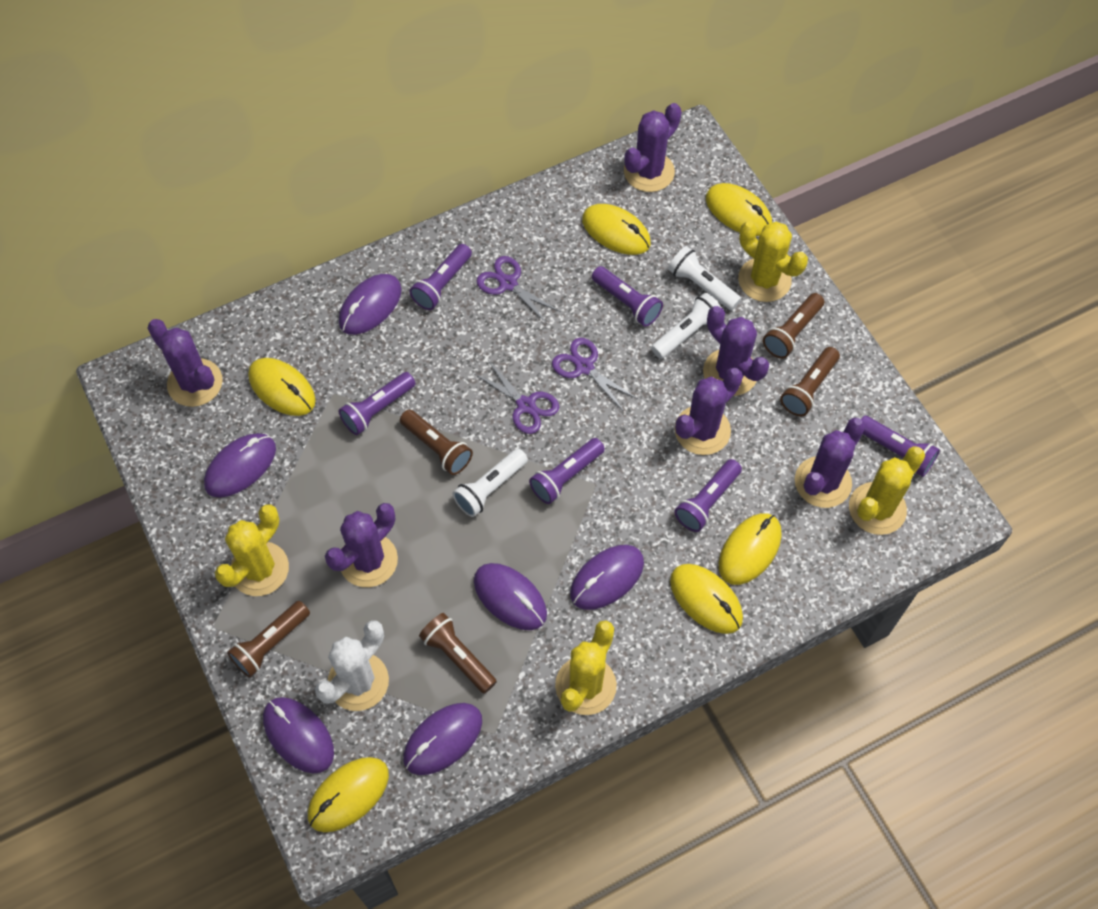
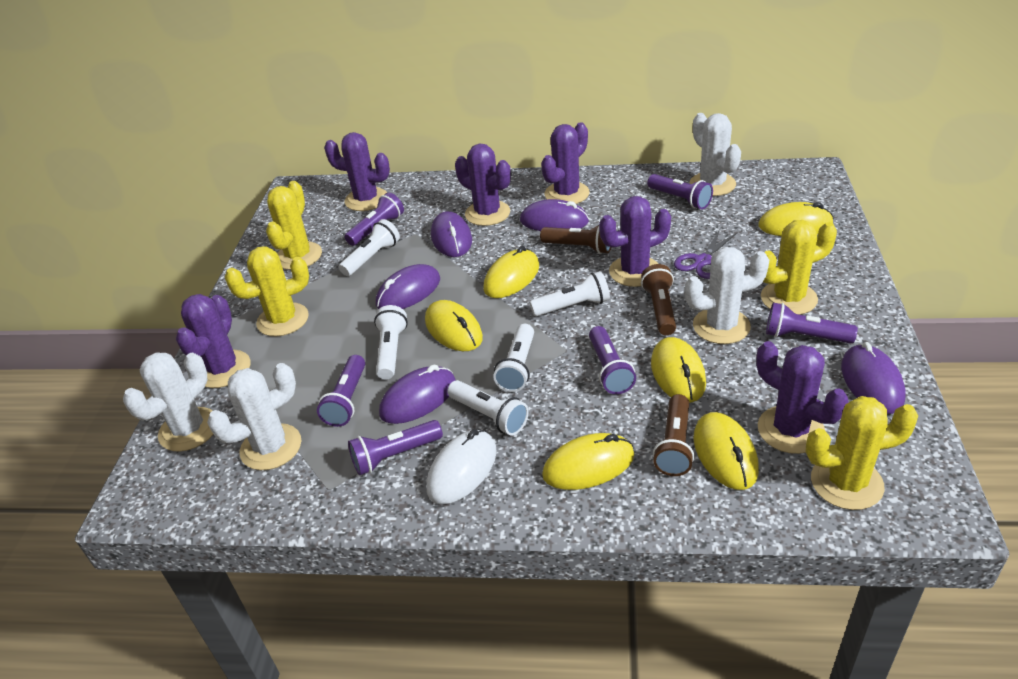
brown flashlight: [227,601,310,678] [400,410,473,475] [419,613,497,694] [763,293,824,359] [780,347,840,416] = 5 -> [540,225,612,254] [641,264,676,335] [653,394,694,476] = 3
purple mouse: [204,433,276,498] [263,697,334,774] [339,274,402,335] [403,703,482,775] [474,563,547,630] [570,545,644,610] = 6 -> [376,264,440,309] [379,365,456,424] [431,211,472,257] [520,199,589,231] [841,342,906,414] = 5
purple scissors: [473,359,559,434] [476,256,561,324] [552,338,638,412] = 3 -> [674,229,738,279] = 1
white cactus: [315,620,389,711] = 1 -> [123,352,213,452] [207,363,301,470] [685,247,769,344] [690,113,741,196] = 4
white flashlight: [452,449,528,517] [651,293,721,359] [668,246,741,310] = 3 -> [339,219,400,276] [374,305,408,379] [447,380,529,436] [493,324,534,392] [530,271,610,316] = 5
white mouse: none = 0 -> [427,429,497,504] = 1

